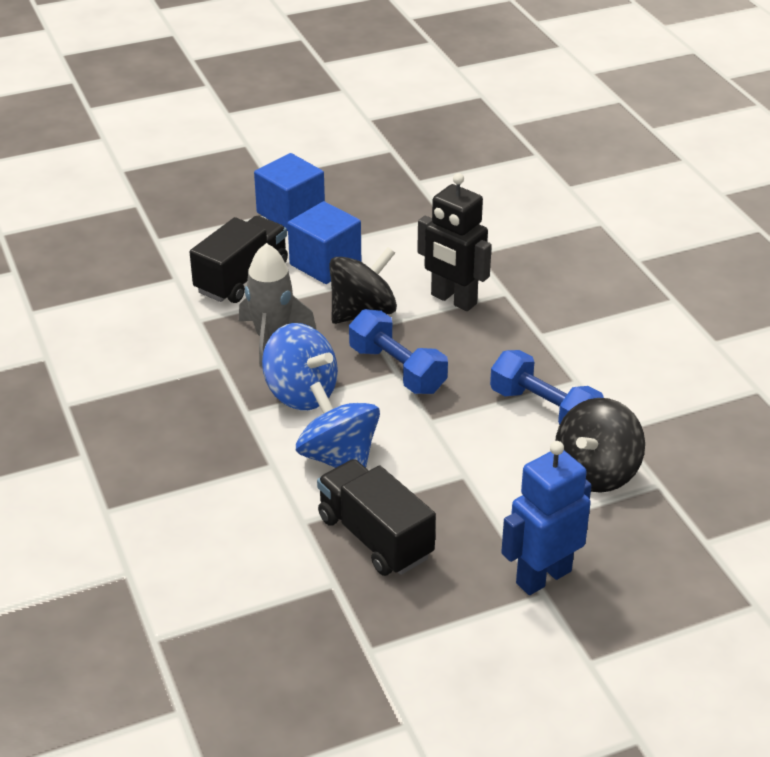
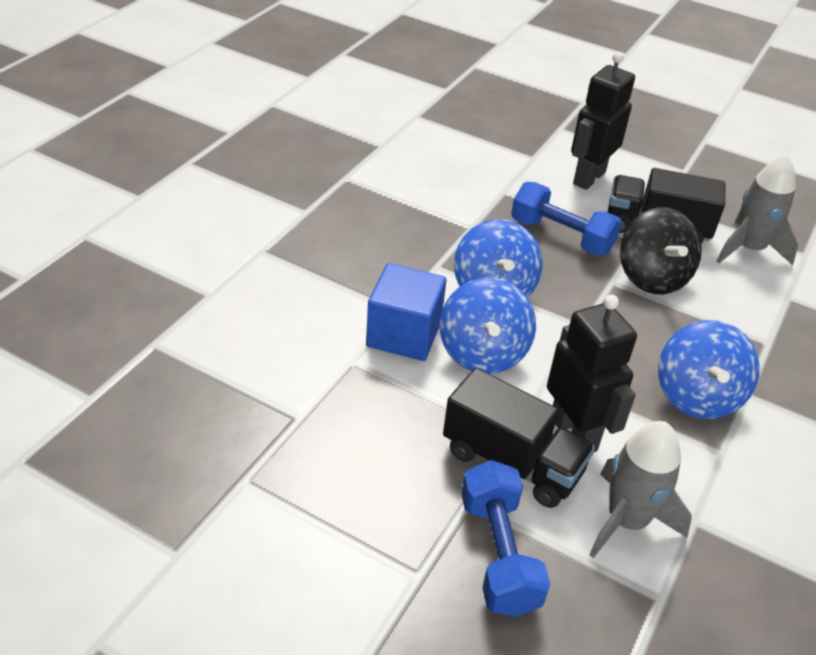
black robot: [417,173,492,311] = 1 -> [547,294,637,452] [571,52,635,190] = 2
black spinning top: [329,247,397,324] [556,398,645,493] = 2 -> [620,207,702,294] = 1
blue cube: [254,153,325,231] [288,201,361,284] = 2 -> [366,263,446,361] = 1
blue robot: [501,441,592,595] = 1 -> none = 0
blue spinning top: [262,323,338,410] [296,382,380,468] = 2 -> [440,277,536,374] [454,219,543,297] [658,320,760,419] = 3
grey rocket: [239,243,316,367] = 1 -> [589,421,692,558] [717,155,798,265] = 2

